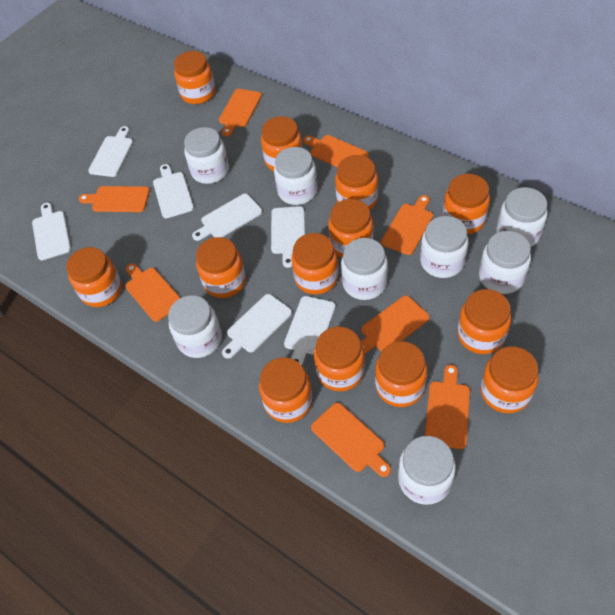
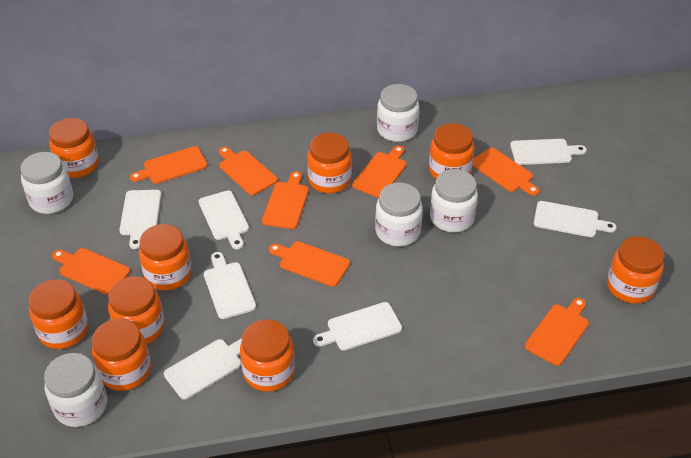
orange jar: [66,247,122,307] [174,51,215,104] [196,237,246,298] [259,357,313,423] [261,116,303,171] [291,233,339,295] [314,327,365,392] [328,199,373,258] [335,155,378,210] [375,341,427,407] [443,174,490,234] [457,289,511,354] [480,346,539,413] = 13 -> [29,279,88,349] [49,118,99,178] [92,319,151,391] [108,276,165,344] [139,224,192,291] [240,319,295,392] [307,133,352,193] [429,123,475,179] [607,236,664,304] = 9
white jar: [168,295,222,358] [184,127,229,184] [274,147,318,205] [341,238,388,300] [398,436,456,505] [420,216,469,278] [479,231,531,294] [496,187,547,247] = 8 -> [20,152,73,214] [44,353,107,427] [375,182,423,246] [377,84,419,142] [430,169,478,232] = 5

